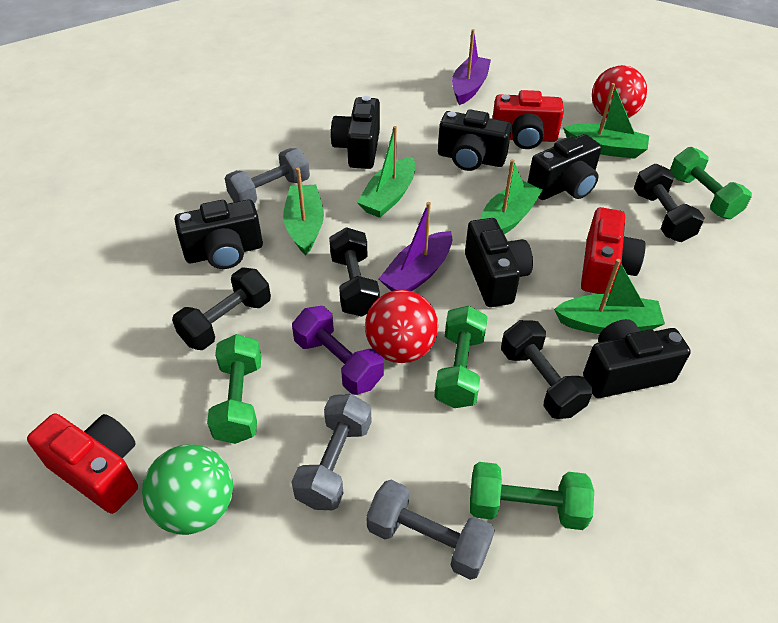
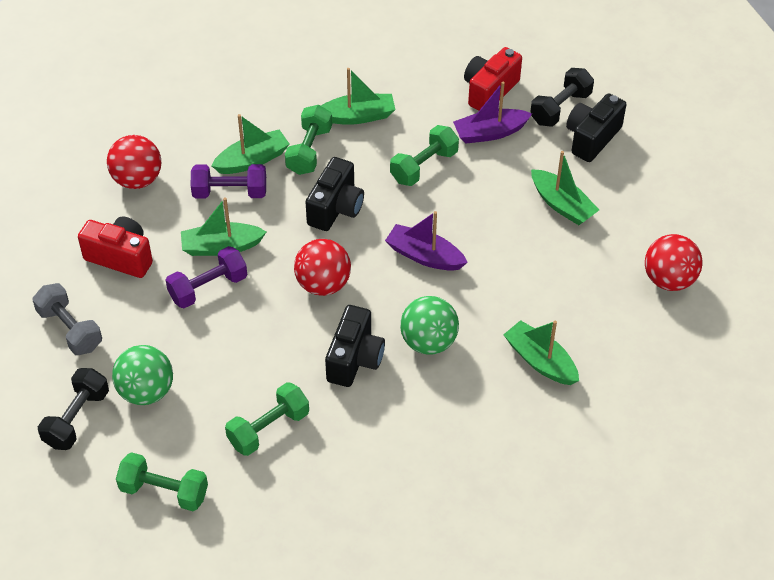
black camera: [175,200,263,269] [331,96,380,169] [438,110,512,171] [465,218,533,307] [527,134,602,200] [583,319,691,398] = 6 -> [306,157,364,231] [325,305,385,387] [566,93,626,162] = 3
black dumbbell: [172,267,271,350] [329,227,380,317] [501,320,593,419] [634,164,705,242] = 4 -> [38,368,109,450] [530,68,594,127] = 2
green ball: [142,444,233,535] = 1 -> [112,345,173,405] [400,296,459,355] = 2
grey dumbbell: [225,148,310,203] [291,394,371,510] [366,480,495,580] = 3 -> [32,283,102,355] = 1
purple dumbbell: [292,306,384,395] = 1 -> [166,246,247,308] [191,164,266,198] = 2
red ball: [365,290,438,363] [592,65,647,118] = 2 -> [107,135,162,189] [294,239,351,296] [645,234,702,291] = 3
red camera: [27,413,138,514] [492,90,564,149] [581,207,646,294] = 3 -> [78,217,153,278] [464,47,522,111] = 2

